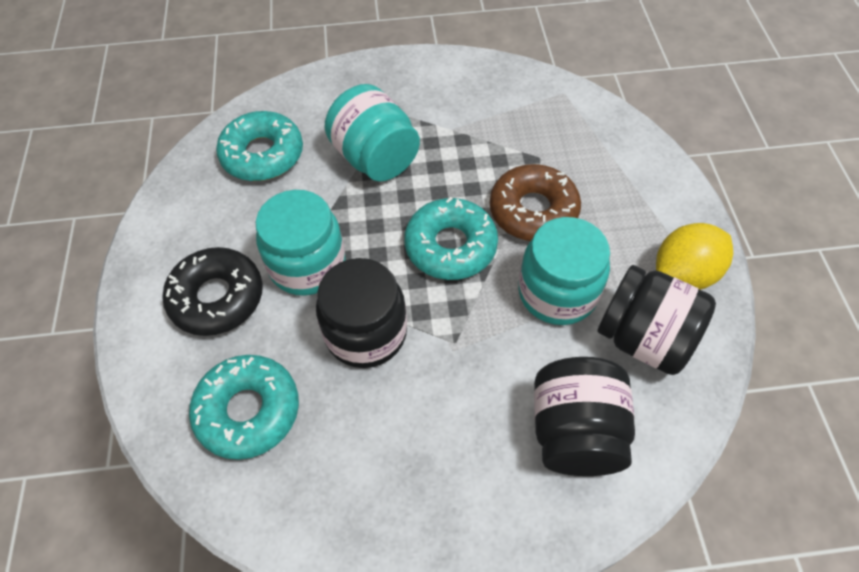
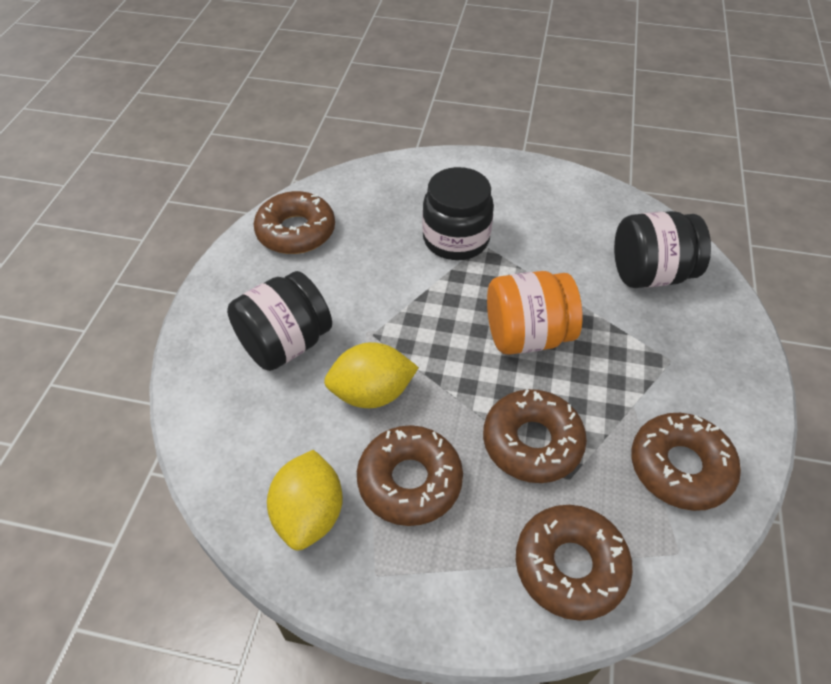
black donut: [162,247,263,336] = 1 -> none = 0
brown donut: [490,164,581,241] = 1 -> [254,191,335,254] [357,425,463,526] [483,389,587,483] [516,505,633,621] [631,413,741,511] = 5
orange jar: none = 0 -> [487,271,582,355] = 1
turquoise donut: [189,355,299,460] [216,111,303,181] [404,197,498,280] = 3 -> none = 0
turquoise jar: [256,190,346,296] [325,84,420,182] [518,217,610,325] = 3 -> none = 0
yellow lemon: [656,223,733,290] = 1 -> [267,450,343,550] [324,342,419,408] = 2

